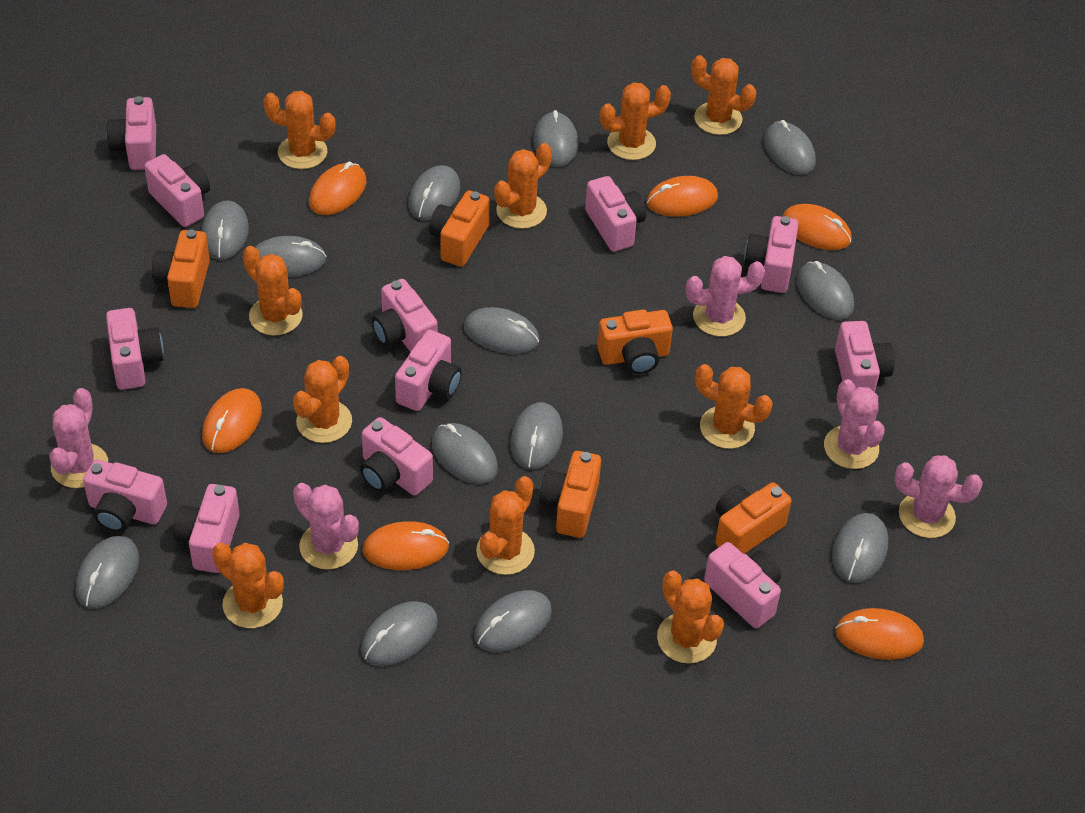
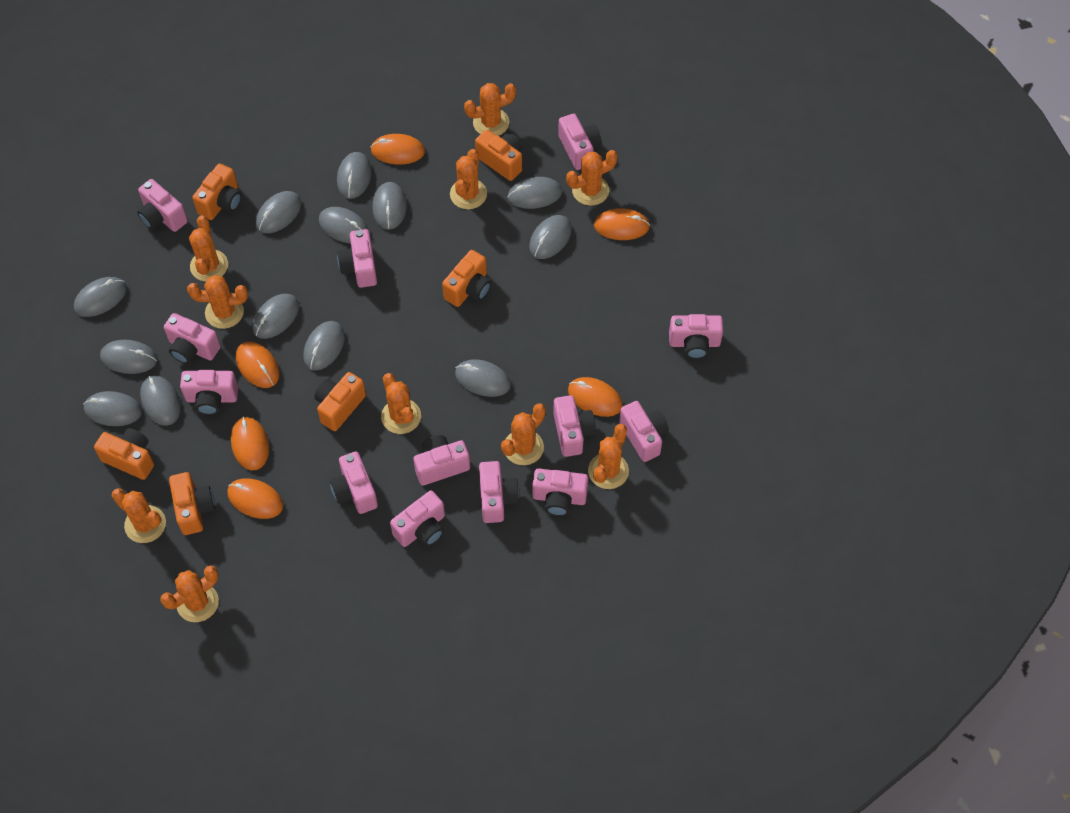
orange camera: [152,229,210,308] [429,190,490,267] [539,451,601,538] [597,309,673,374] [715,482,792,554] = 5 -> [94,428,154,480] [169,472,215,535] [192,163,242,220] [314,372,366,431] [442,250,491,307] [475,130,522,181] = 6
pink cactus: [49,388,108,488] [293,483,359,570] [686,256,765,337] [824,379,885,469] [894,455,983,538] = 5 -> none = 0
pink camera: [83,459,167,532] [106,96,156,170] [106,308,164,390] [144,154,210,227] [173,484,240,573] [360,417,433,496] [372,279,438,352] [395,330,462,411] [585,176,646,252] [704,542,781,628] [744,216,798,293] [835,321,895,392] = 12 -> [137,179,188,232] [164,313,221,364] [180,370,238,415] [330,451,378,514] [337,229,377,288] [390,491,445,547] [413,435,470,486] [479,461,519,523] [533,468,588,516] [553,395,596,457] [558,114,601,170] [619,401,669,462] [669,314,723,359] = 13

